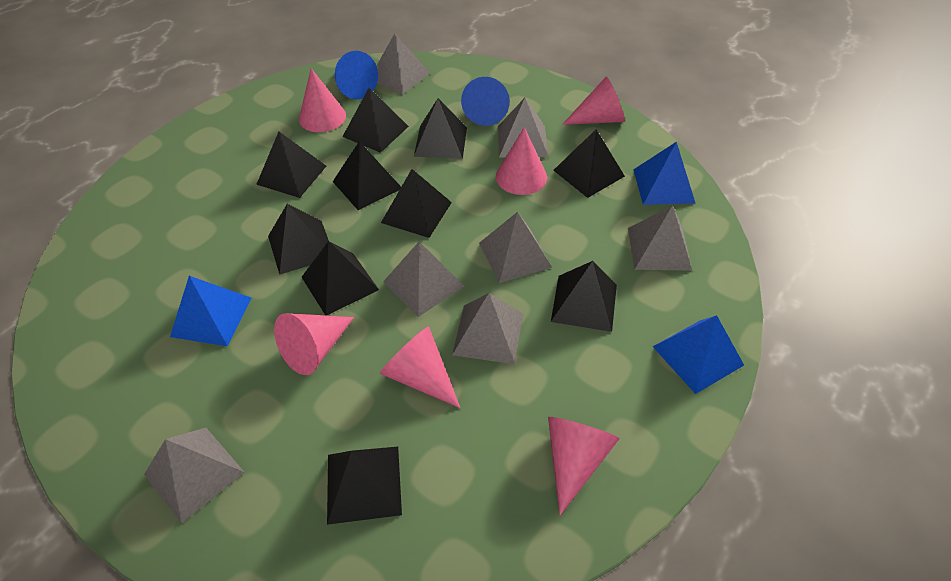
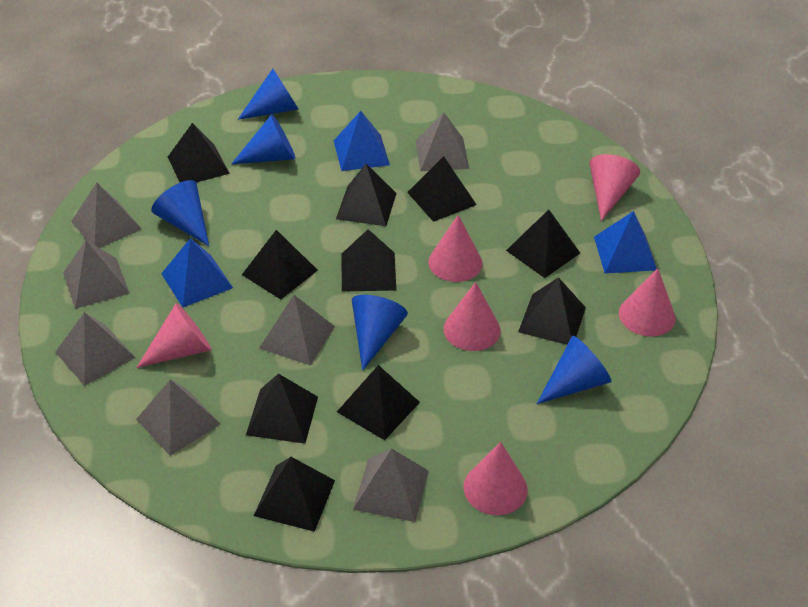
blue cone: [335,51,378,99] [461,77,510,126] = 2 -> [151,180,209,246] [232,114,296,164] [238,69,299,120] [352,295,408,371] [537,336,611,404] = 5

